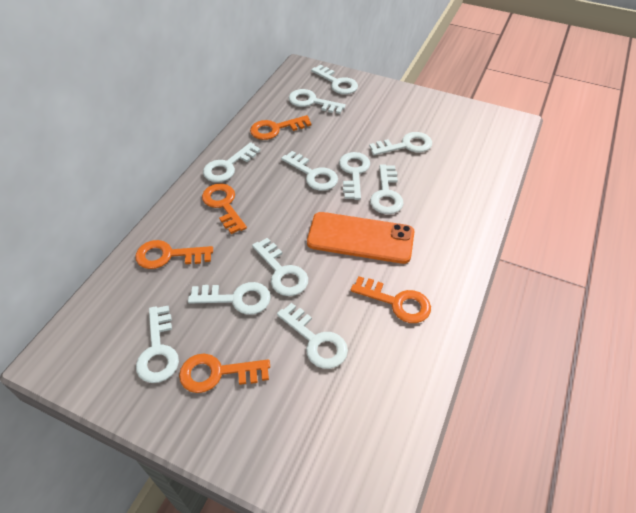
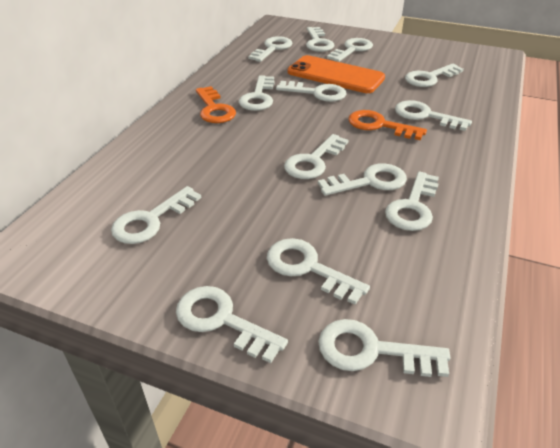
orange key: [135,240,213,269] [179,354,270,393] [202,184,247,234] [250,115,311,140] [351,276,431,323] = 5 -> [196,86,236,123] [348,110,427,140] = 2
white key: [136,306,179,383] [188,282,271,315] [203,142,261,182] [252,238,308,296] [277,303,348,369] [281,151,338,191] [289,89,346,114] [311,65,358,94] [339,152,370,200] [369,132,432,155] [370,164,404,214] = 11 -> [111,186,201,244] [176,286,288,363] [239,75,274,111] [248,36,292,62] [267,238,370,305] [276,81,346,102] [284,134,348,179] [306,27,334,52] [318,163,407,196] [318,319,450,377] [327,38,373,62] [385,171,439,231] [395,100,472,131] [405,64,464,87] = 14

